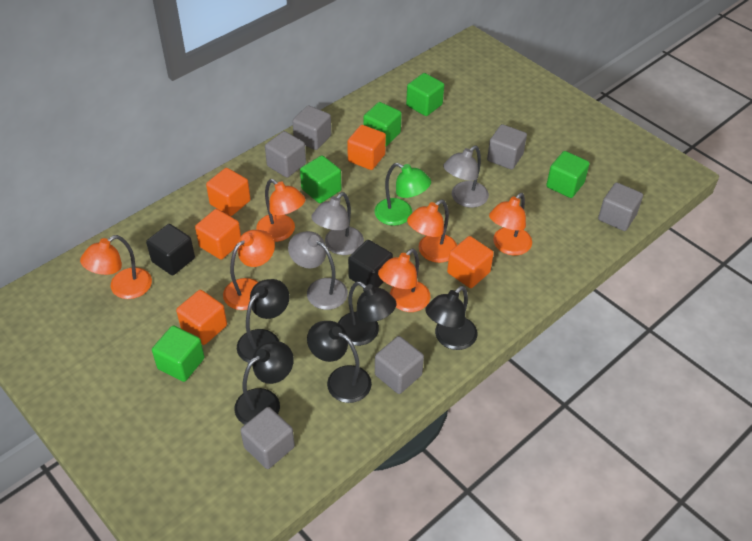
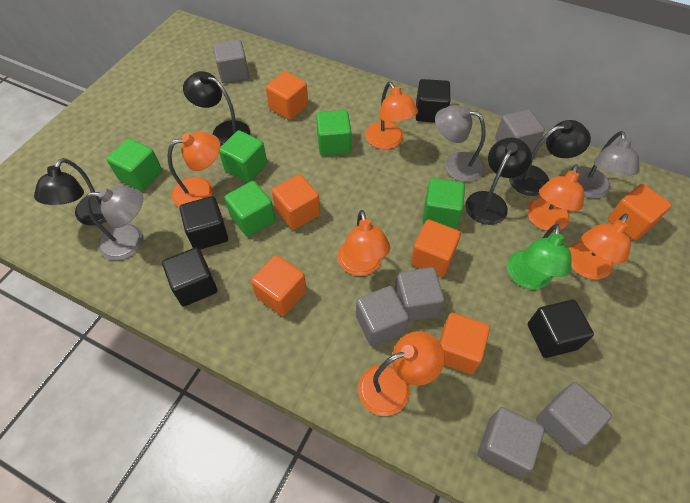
black cube: [146,224,195,275] [348,240,393,288] = 2 -> [162,247,217,306] [179,196,228,250] [416,79,450,122] [528,300,594,358] = 4
black lamp: [234,341,294,425] [237,279,289,363] [307,321,372,403] [338,281,397,346] [425,286,477,350] = 5 -> [34,158,107,226] [183,71,250,146] [465,137,532,225] [509,120,591,196] = 4
orange cube: [176,290,227,345] [195,209,241,260] [206,168,251,216] [347,125,386,170] [447,236,494,288] = 5 -> [251,255,307,316] [266,71,308,120] [272,174,320,230] [411,220,461,277] [439,313,490,374] [608,184,672,240] = 6

